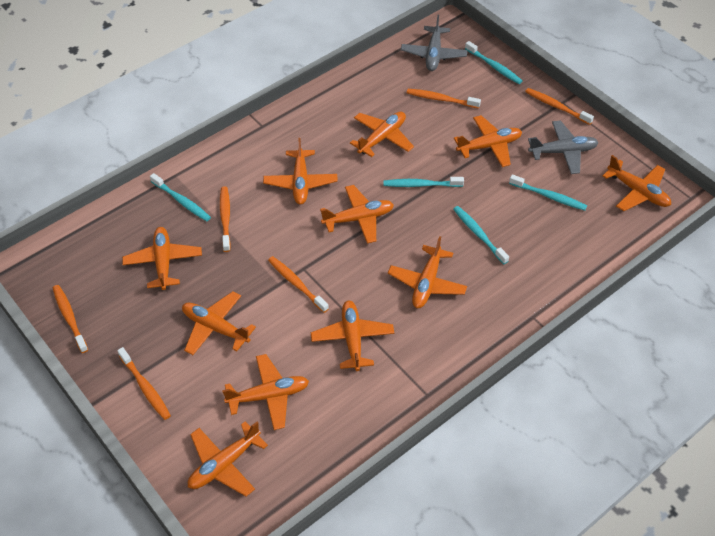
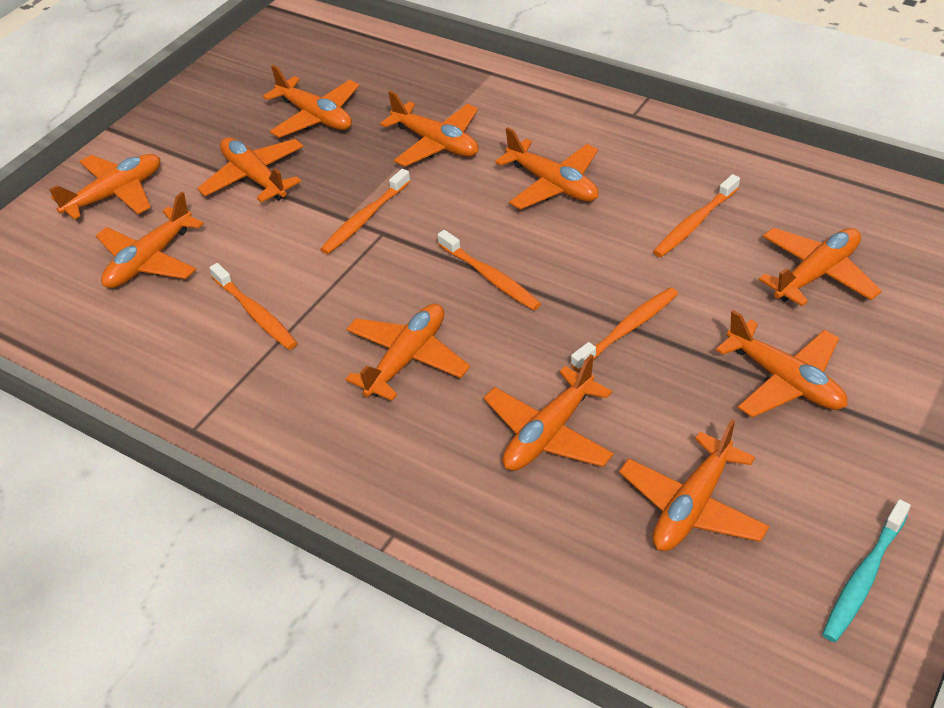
grey plane: [401,15,468,71] [528,120,599,174] = 2 -> none = 0
orange toothbrush: [53,285,88,353] [117,347,171,420] [220,186,231,252] [268,256,329,313] [407,89,481,108] [525,88,594,125] = 6 -> [209,263,297,350] [320,169,411,254] [438,230,541,310] [571,287,678,371] [653,174,740,257] = 5
turquoise toothbrush: [150,173,211,221] [384,177,464,187] [454,206,509,264] [465,41,522,84] [509,174,587,211] = 5 -> [822,499,911,642] = 1

